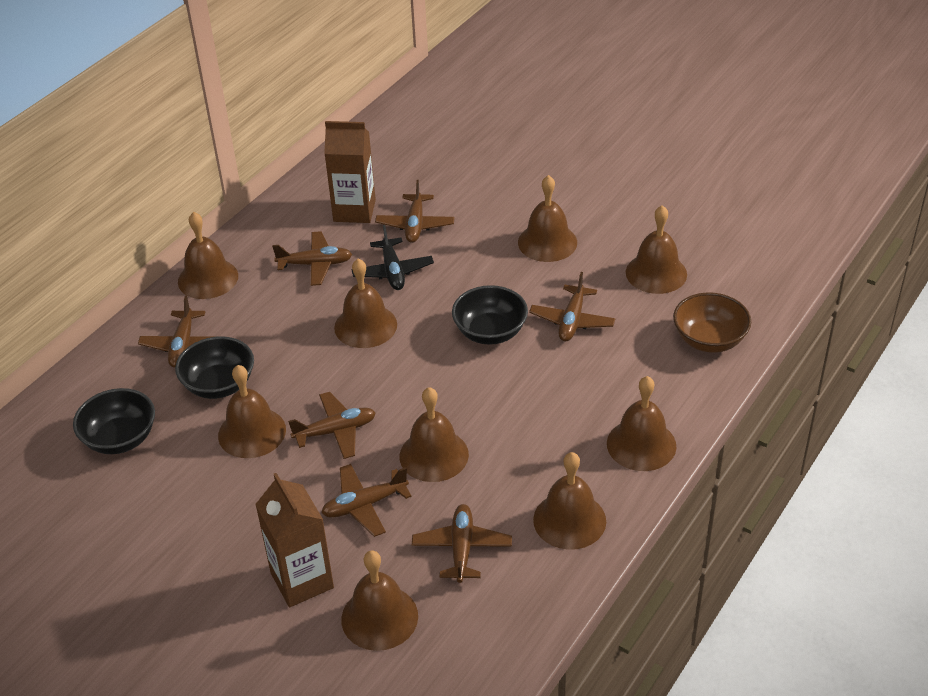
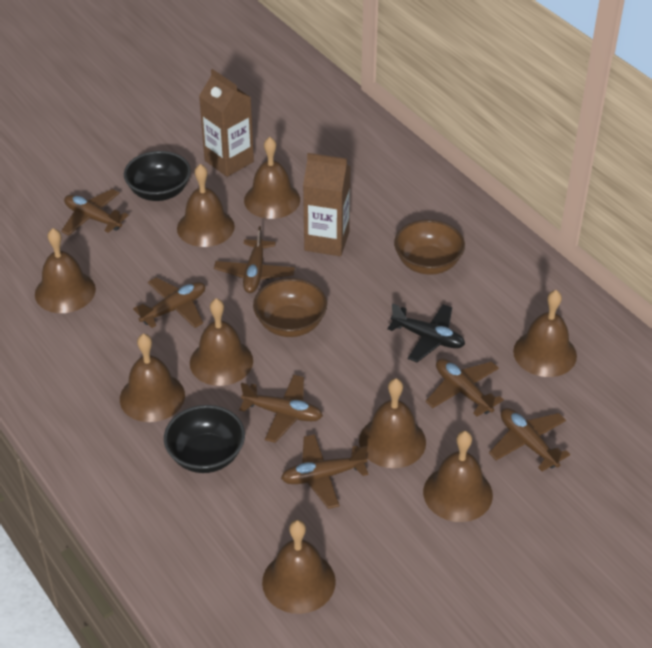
black bowl: [73,388,155,454] [175,336,254,399] [452,285,528,345] = 3 -> [124,151,191,201] [164,405,245,473] = 2
brown bowl: [673,292,751,353] = 1 -> [253,278,327,337] [394,220,465,275] = 2

